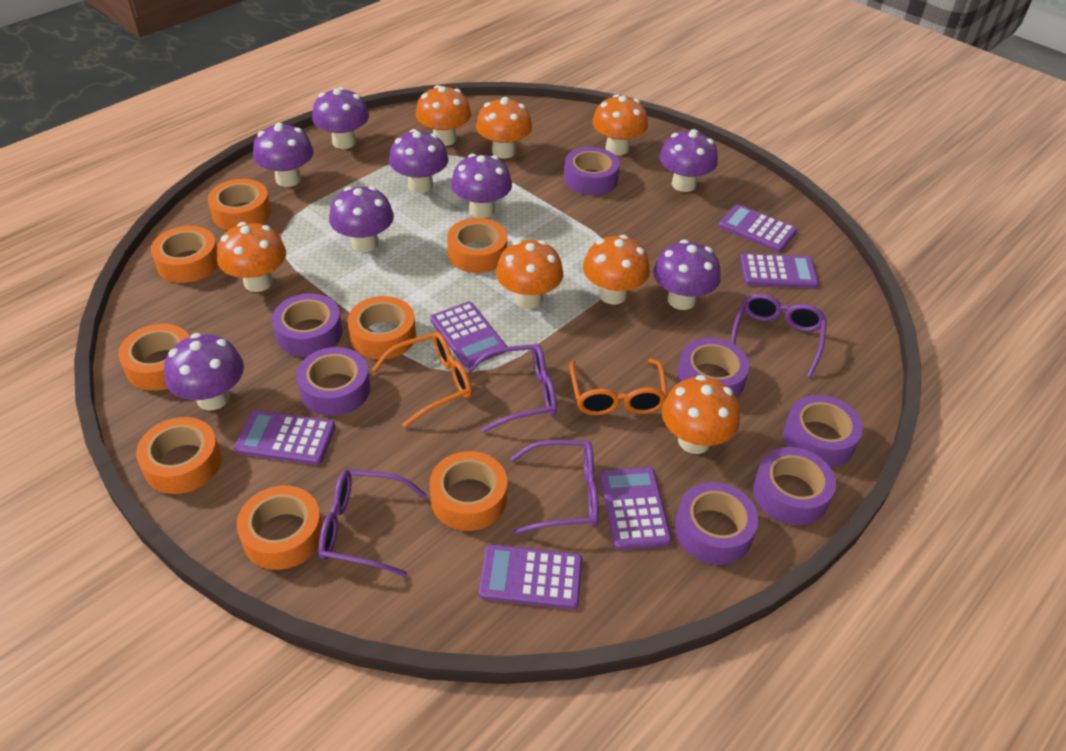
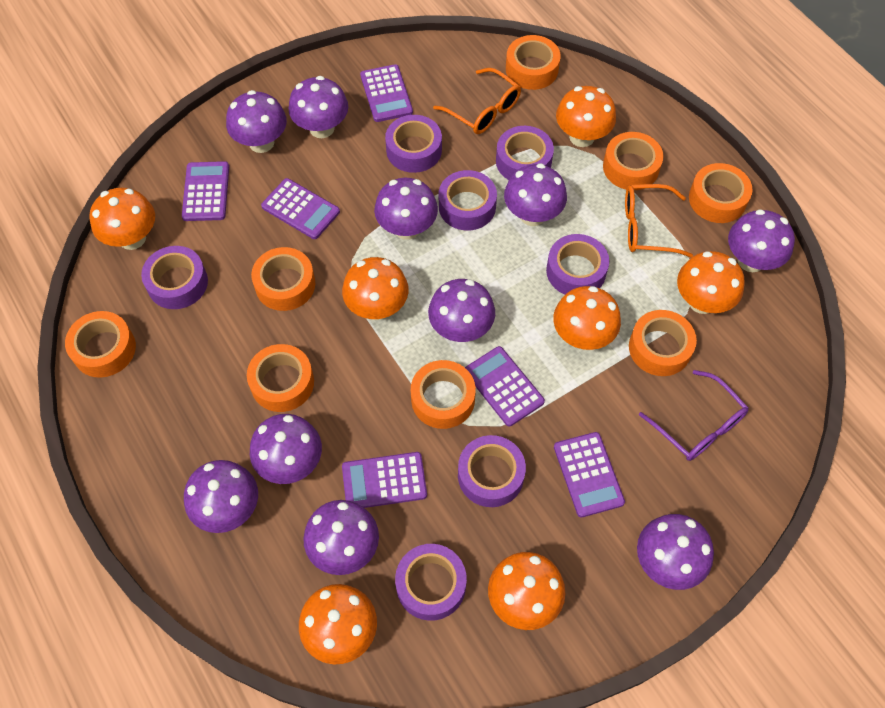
purple glasses: [319,470,427,577] [467,344,557,432] [511,440,599,535] [731,293,827,377] = 4 -> [639,370,749,461] = 1
purple mushroom: [164,333,244,410] [253,123,314,187] [312,87,369,149] [329,186,394,252] [389,129,449,193] [451,154,512,218] [653,240,721,310] [659,129,718,192] = 8 -> [184,460,258,533] [226,90,287,153] [250,414,322,484] [289,76,348,138] [303,500,379,575] [374,178,438,240] [428,279,495,342] [504,163,567,226] [637,514,714,590] [728,209,795,272] = 10

